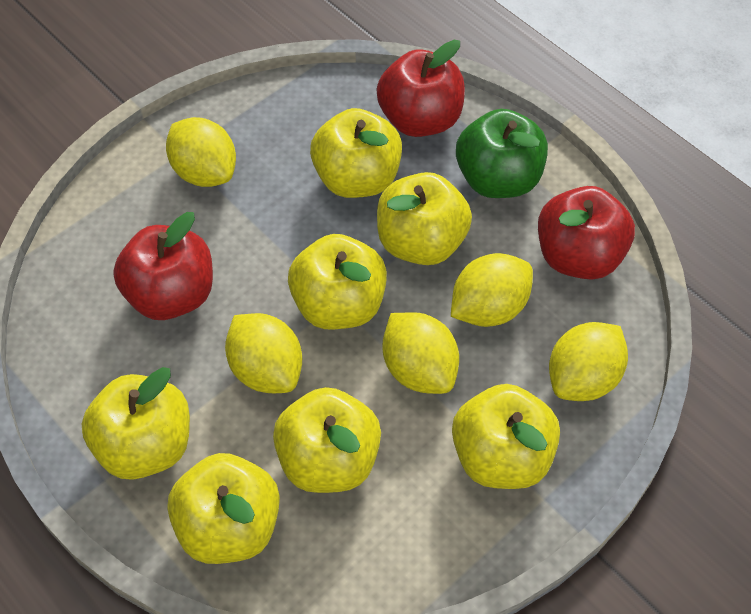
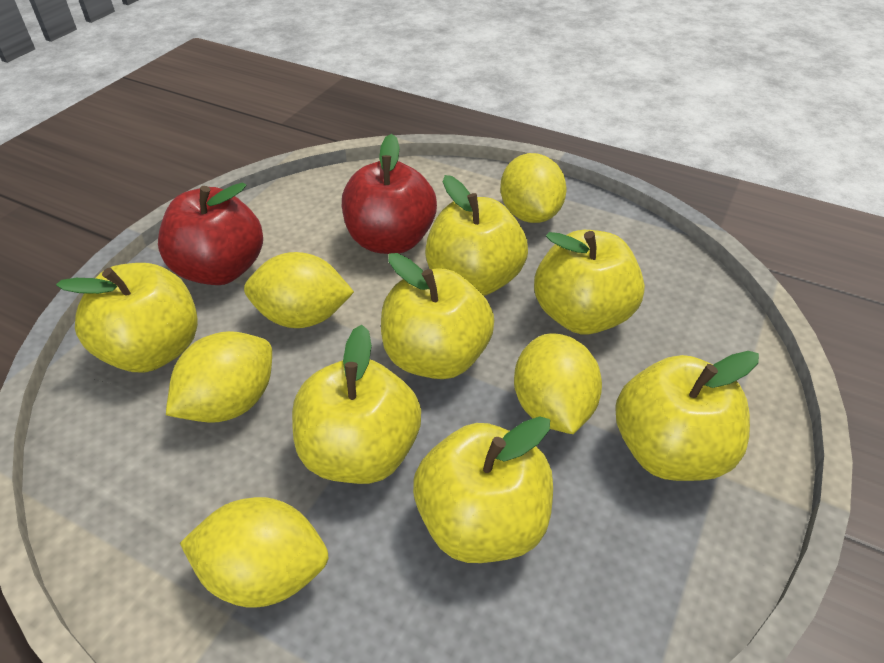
green apple: [456,109,548,198] = 1 -> none = 0
red apple: [113,212,213,320] [377,40,465,137] [538,186,635,280] = 3 -> [158,182,263,285] [342,134,437,254] = 2

